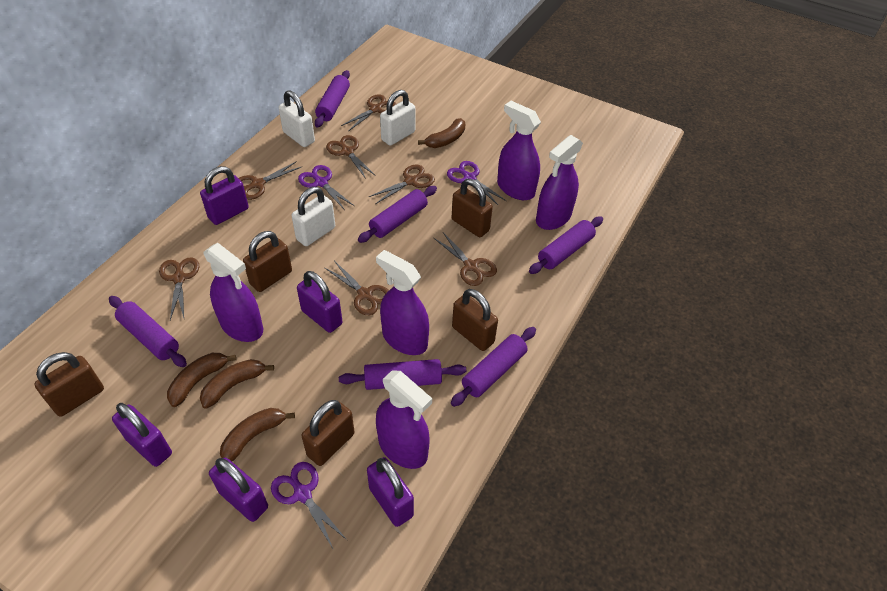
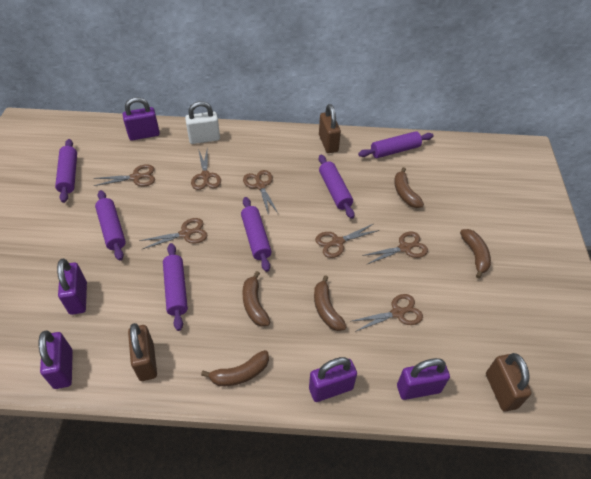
brown banana: [167,353,236,407] [200,359,274,409] [220,408,295,461] [418,118,465,148] = 4 -> [201,350,269,386] [242,271,270,327] [314,275,347,331] [394,167,424,208] [460,229,491,278] = 5
brown padlock: [34,352,104,417] [243,231,292,292] [301,400,355,466] [451,179,493,237] [452,289,498,351] = 5 -> [128,323,157,381] [319,104,341,153] [486,353,532,412] = 3
purple scissors: [271,462,348,550] [298,165,354,210] [447,161,506,205] = 3 -> none = 0
purple spray bottle: [204,243,263,342] [376,250,429,355] [376,370,432,469] [497,101,541,200] [536,135,583,230] = 5 -> none = 0
white padlock: [279,90,315,147] [292,187,335,246] [380,90,415,146] = 3 -> [185,101,220,144] = 1

